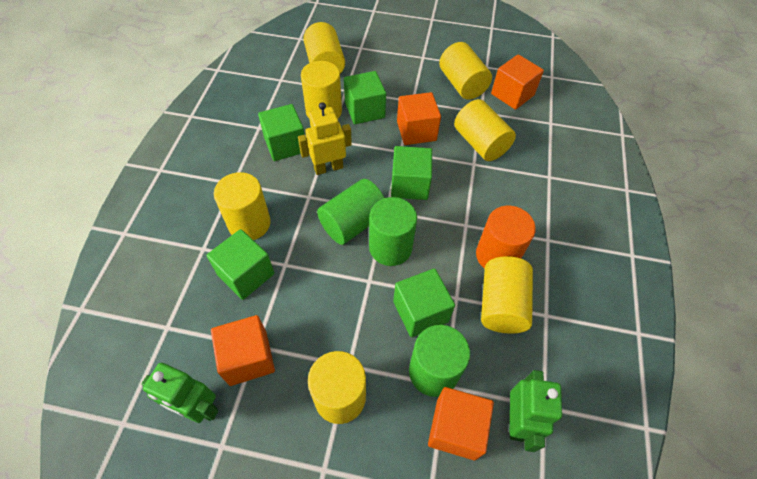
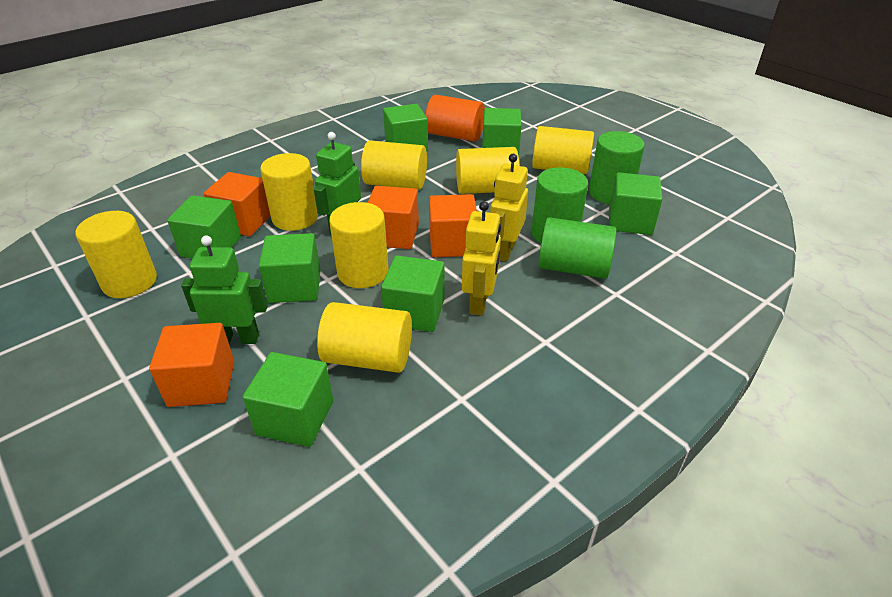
green cube: [207,229,274,300] [258,104,305,161] [344,71,386,124] [391,146,432,200] [393,268,455,337] = 5 -> [167,195,241,258] [243,352,333,447] [259,233,321,303] [381,255,444,332] [383,104,428,152] [482,108,522,155] [609,172,662,235] = 7
yellow robot: [298,102,352,175] = 1 -> [462,201,501,316] [490,154,528,262] = 2

